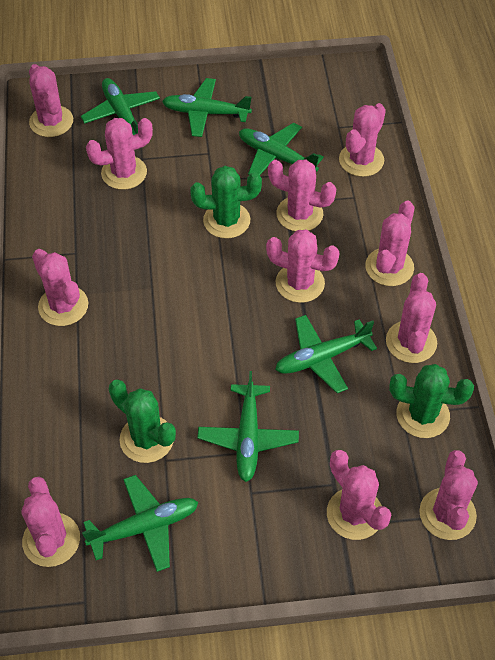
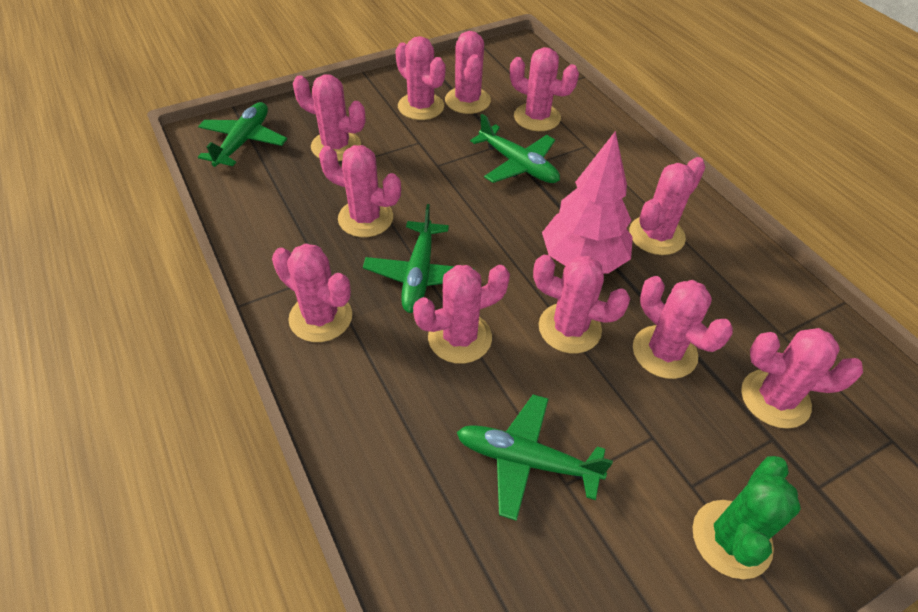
green cactus: [109,380,176,463] [190,166,262,238] [389,364,474,438] = 3 -> [693,456,801,579] = 1
green plane: [81,78,160,135] [82,475,198,572] [162,78,252,137] [197,371,299,482] [239,123,324,175] [275,315,377,393] = 6 -> [198,102,287,167] [363,204,475,313] [457,395,613,521] [470,114,560,183] = 4
pink tree: none = 0 -> [542,131,633,274] = 1

